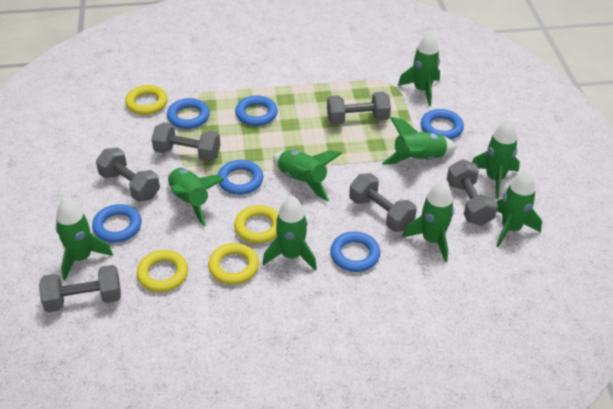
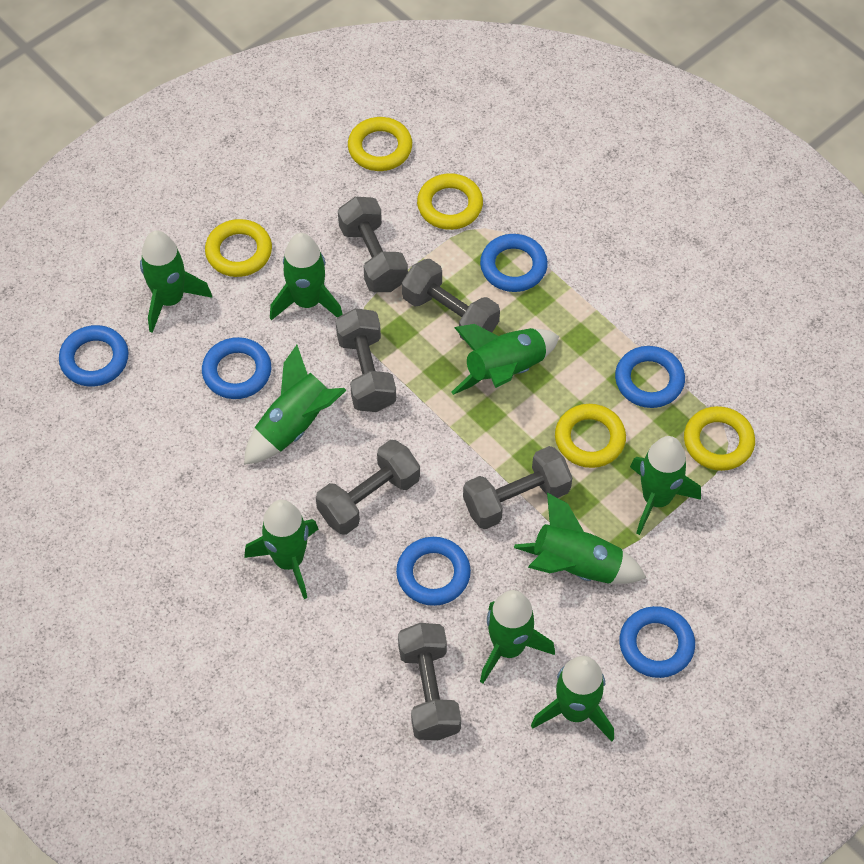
yellow ring: [125,85,168,115] [137,250,188,292] [208,243,259,285] [234,205,278,244] = 4 -> [205,219,272,277] [348,117,412,171] [417,173,483,230] [555,404,626,468] [684,406,755,471] = 5

